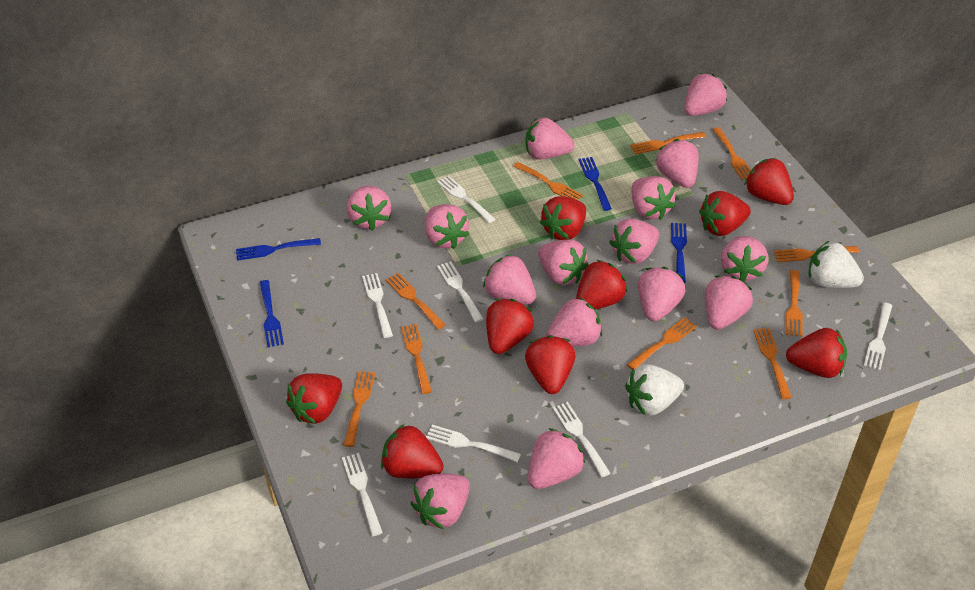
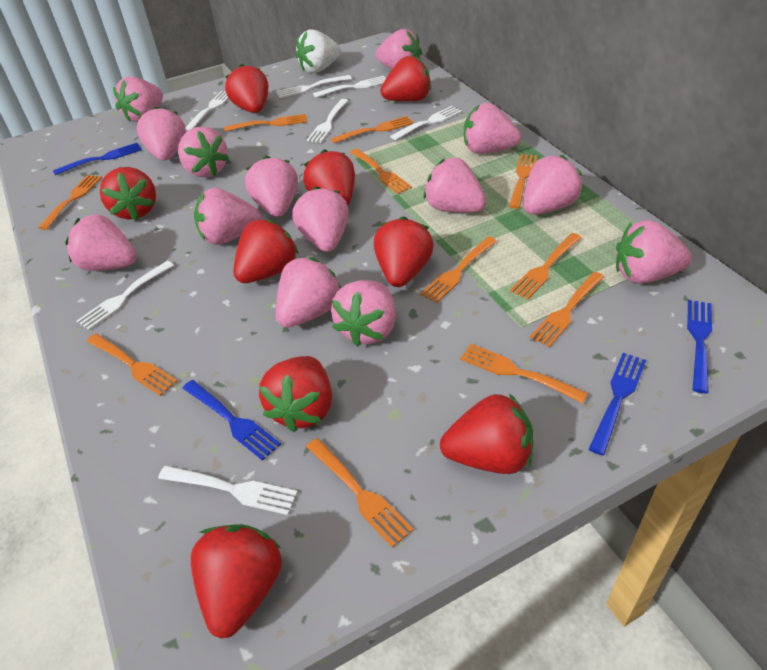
orange fork: [344,371,375,447] [386,273,446,330] [401,324,432,394] [513,162,583,200] [627,317,697,370] [630,132,706,154] [713,128,751,180] [753,328,792,399] [773,246,859,262] [786,270,803,337] = 10 -> [38,175,102,230] [86,333,178,396] [224,114,307,132] [306,438,413,548] [331,116,413,143] [350,149,412,194] [420,236,497,303] [460,344,588,403] [509,154,538,209] [510,233,582,299] [530,272,604,347] = 11
pink strawberry: [347,186,391,231] [411,474,470,529] [425,204,469,249] [483,254,536,304] [525,118,574,160] [528,428,585,489] [538,239,589,285] [546,297,602,346] [609,219,659,264] [631,176,676,220] [638,267,685,321] [655,139,699,188] [684,73,727,116] [705,276,753,330] [721,236,768,282] = 15 -> [65,214,137,271] [113,77,163,122] [137,106,186,161] [178,126,229,177] [194,188,261,245] [245,156,298,217] [276,257,341,328] [292,186,349,252] [331,280,396,347] [376,29,422,69] [424,158,487,213] [464,103,521,154] [523,155,582,215] [616,220,692,283] = 14
white strawberry: [625,364,684,416] [809,241,864,288] = 2 -> [295,29,341,73] = 1

